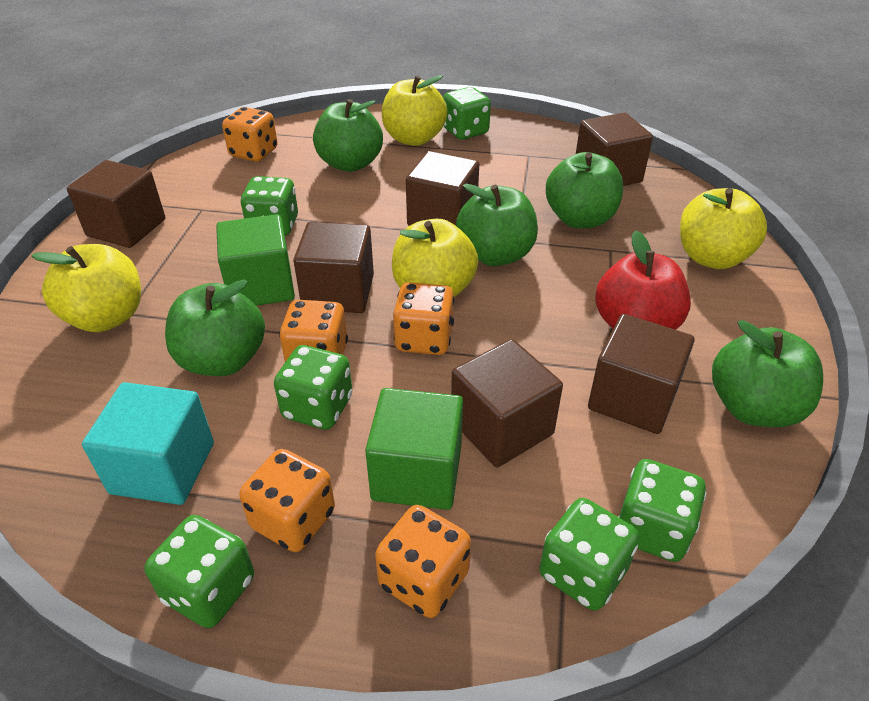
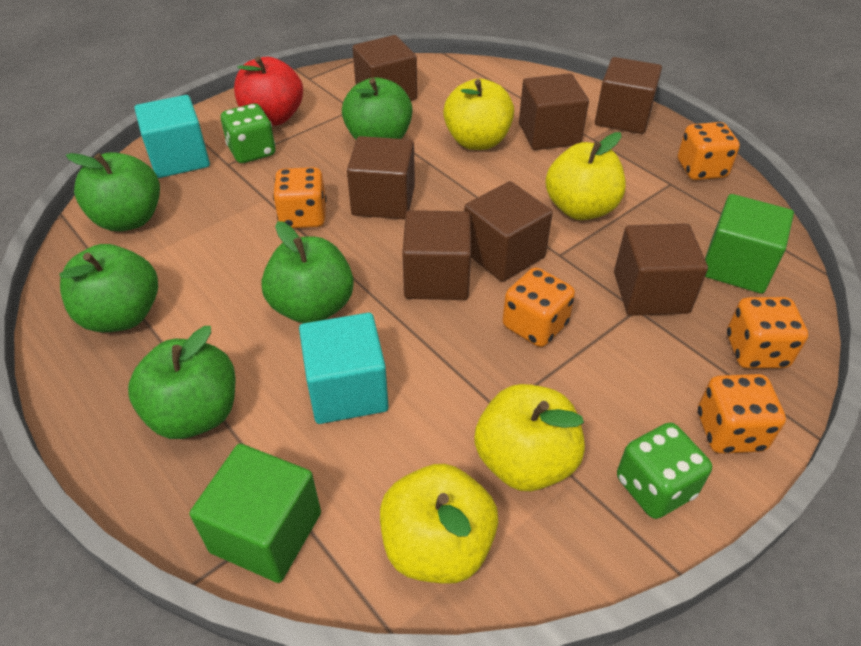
brown cube: [67,160,165,248] [293,222,374,313] [406,151,479,226] [451,339,563,467] [576,112,653,186] [588,314,695,434] = 6 -> [347,136,415,219] [352,35,417,101] [402,210,471,300] [464,181,553,282] [519,73,589,150] [595,57,662,134] [614,224,708,316] = 7
green dice: [144,515,254,628] [240,176,298,236] [274,345,353,430] [443,87,491,140] [539,498,639,611] [618,459,706,562] = 6 -> [221,104,276,163] [617,422,712,519] = 2
turquoise cube: [82,382,214,505] = 1 -> [135,95,210,178] [299,313,389,424] = 2

